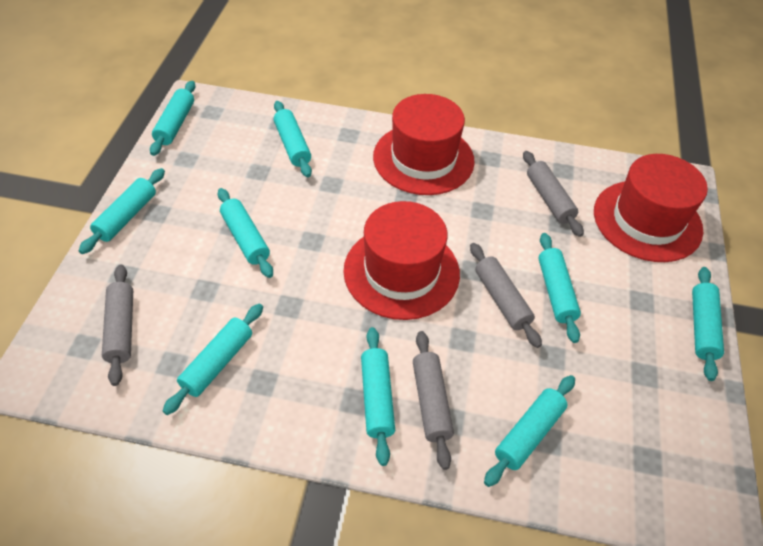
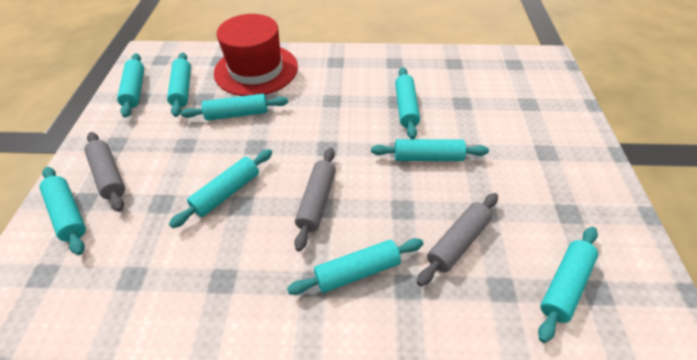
grey rolling pin: [102,265,133,386] [413,331,454,470] [470,243,542,348] [523,151,584,237] = 4 -> [84,132,125,212] [294,148,336,252] [417,193,498,286] = 3
red hat: [343,201,460,320] [373,94,475,195] [594,154,708,262] = 3 -> [214,14,298,96] = 1

